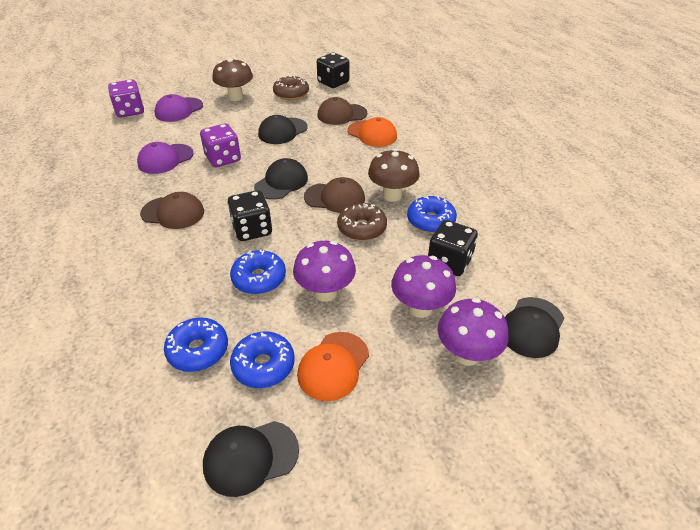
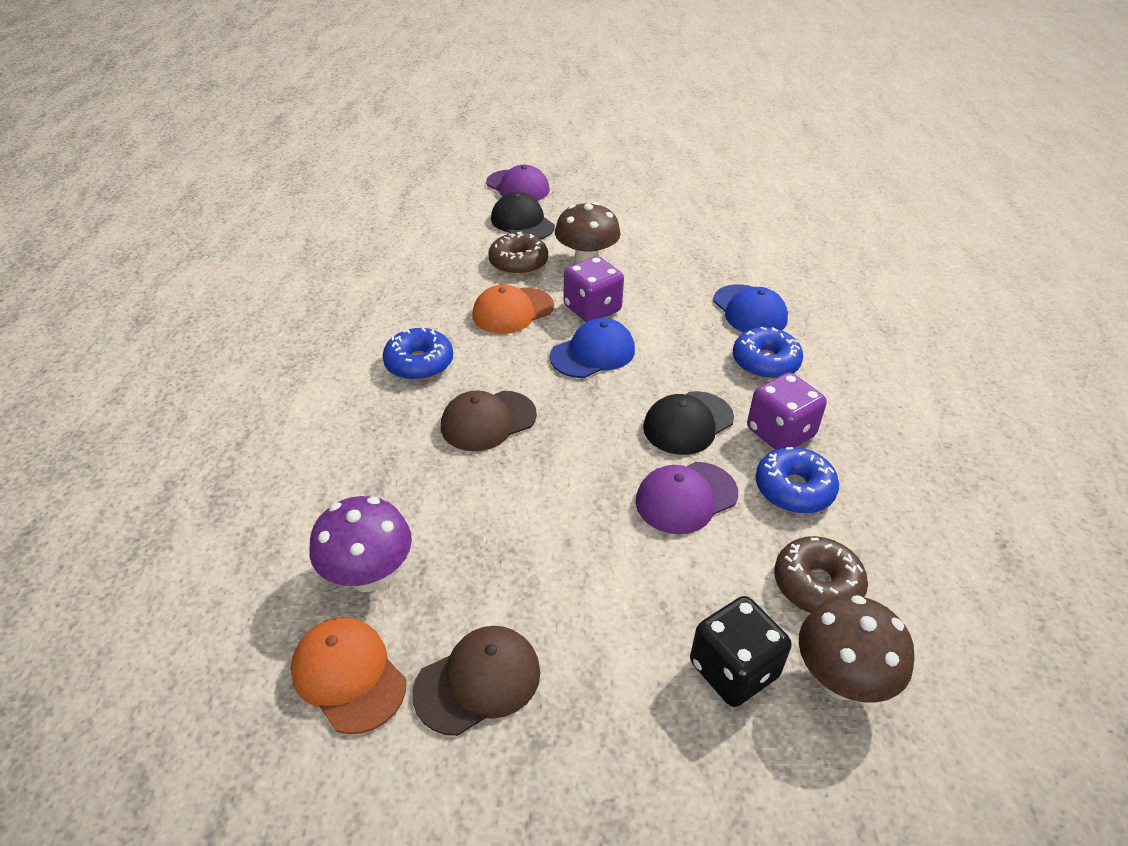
black cap: [203,421,299,497] [254,158,308,200] [258,115,308,144] [505,297,565,358] = 4 -> [491,192,555,240] [643,391,734,455] = 2
black dice: [227,190,272,241] [317,53,349,88] [428,220,478,276] = 3 -> [690,596,792,707] = 1
blue cap: none = 0 -> [550,318,635,378] [713,284,788,333] = 2
blue donut: [164,317,228,372] [230,250,286,294] [230,332,295,388] [407,196,457,233] = 4 -> [383,328,453,381] [733,327,803,379] [755,447,839,514] = 3
brown cap: [140,192,204,229] [304,177,365,213] [317,97,367,125] = 3 -> [412,626,540,736] [441,390,537,451] = 2
purple mushroom: [293,241,356,302] [391,255,456,318] [438,298,509,366] = 3 -> [309,496,412,592] = 1

